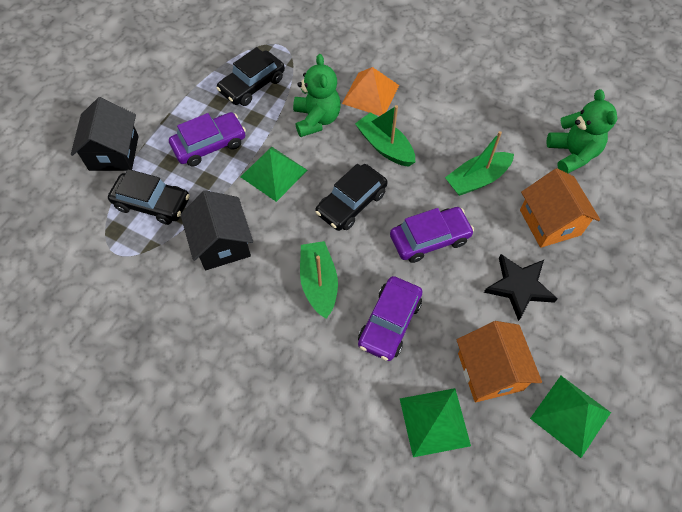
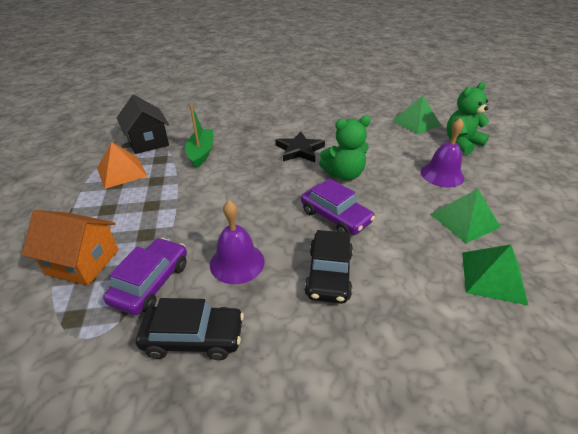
black car: [108,169,190,225] [216,47,285,106] [316,164,388,231] = 3 -> [136,298,244,360] [305,230,353,304] = 2
black house: [71,97,139,171] [180,190,253,270] = 2 -> [117,95,169,154] = 1
green boat: [300,241,338,319] [355,105,415,167] [445,131,514,196] = 3 -> [185,104,213,168] = 1
orange house: [457,321,542,402] [520,168,600,248] = 2 -> [22,210,118,286] = 1
purple bell: none = 0 -> [210,200,264,284] [421,118,464,188] = 2
purple car: [169,112,246,166] [358,276,423,361] [390,207,474,263] = 3 -> [103,238,187,315] [301,178,375,235] = 2

